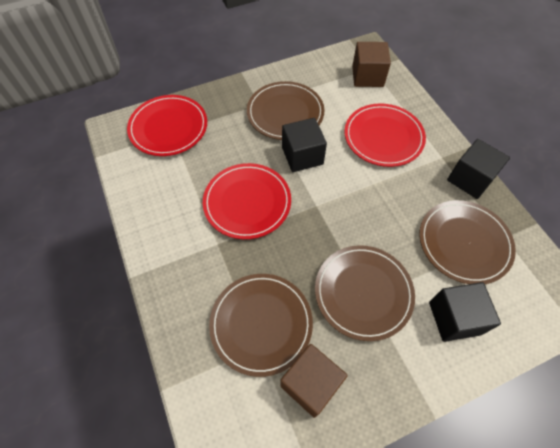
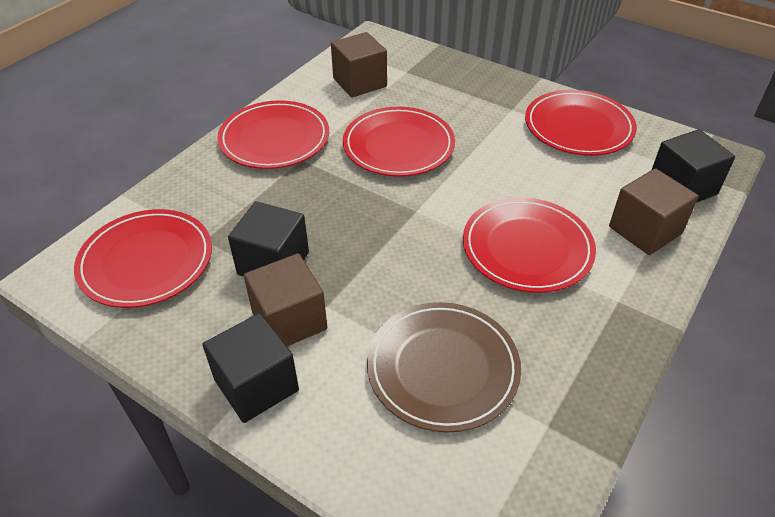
brown cube: [280,344,348,418] [352,42,391,87] = 2 -> [244,253,327,346] [331,32,387,97] [609,168,699,255] = 3
brown plate: [209,274,313,377] [247,81,324,140] [315,245,415,341] [419,200,516,284] = 4 -> [367,302,521,433] = 1
red plate: [127,95,207,156] [203,163,291,239] [344,104,426,167] = 3 -> [74,209,212,308] [217,100,329,169] [343,107,455,177] [463,197,596,293] [525,90,637,156] = 5

